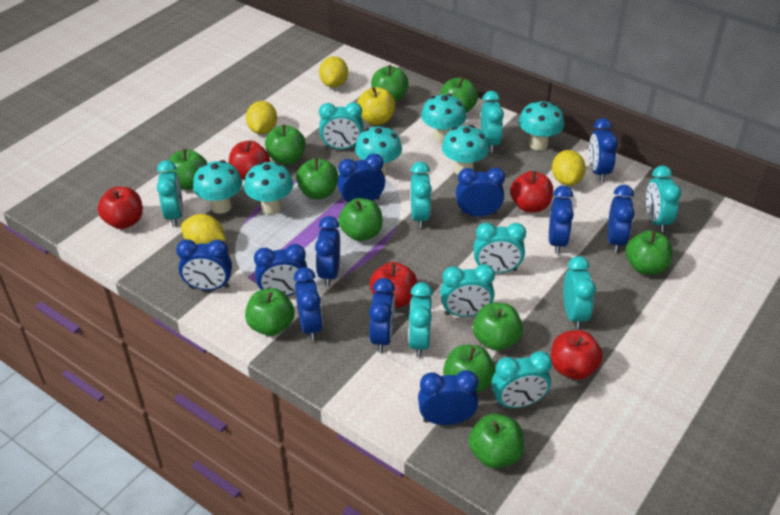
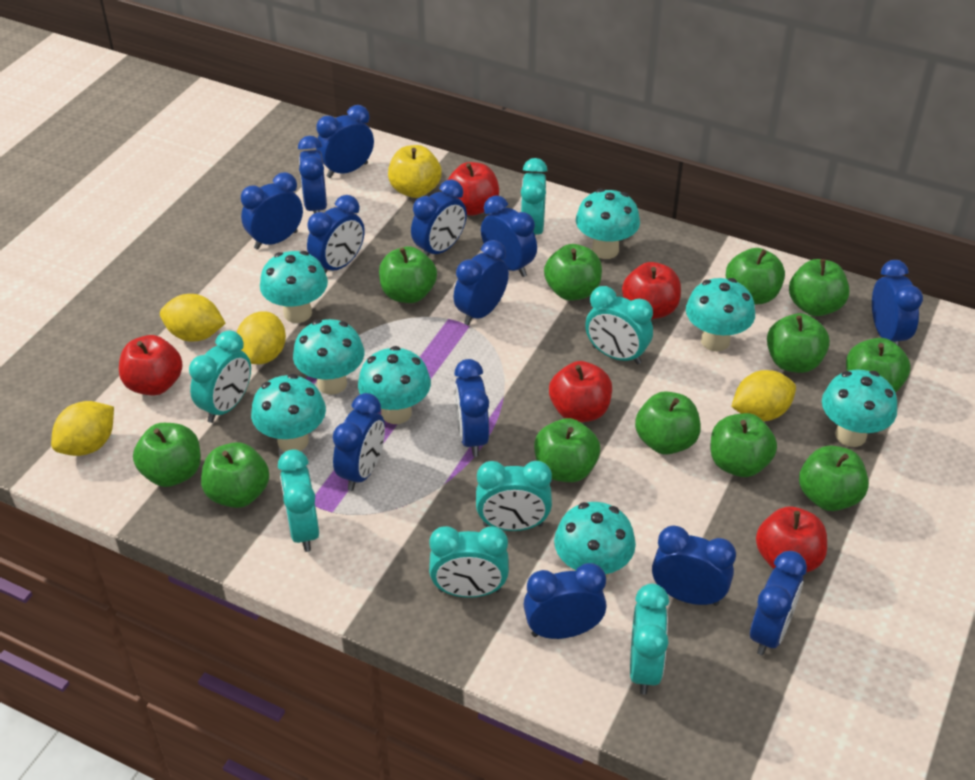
blue clock: [176,239,232,290] [254,244,307,296] [294,267,323,341] [315,216,340,286] [337,153,385,206] [369,278,395,353] [418,370,478,425] [456,167,505,217] [549,186,574,254] [589,118,618,182] [607,185,635,253] = 11 -> [241,172,303,250] [298,136,327,214] [307,195,365,273] [316,105,374,178] [333,393,385,491] [411,179,467,256] [454,240,509,325] [454,359,489,457] [481,195,537,277] [523,563,607,639] [652,526,736,606] [750,551,807,655] [872,260,923,346] = 13
green apple: [167,149,207,190] [245,288,294,336] [265,125,306,165] [296,158,339,199] [338,198,383,241] [371,65,409,102] [440,77,478,113] [443,345,496,393] [468,414,524,469] [473,303,523,351] [626,230,673,275] = 11 -> [133,423,201,487] [201,442,269,508] [379,246,437,303] [534,418,600,482] [544,244,602,301] [635,391,701,455] [710,413,777,477] [726,248,785,304] [767,313,830,373] [789,259,849,316] [799,445,869,511] [846,338,910,392] = 12
turquoise clock: [157,160,183,227] [319,102,363,149] [409,282,433,357] [410,162,432,228] [440,264,495,317] [473,223,526,273] [481,91,504,152] [491,351,552,408] [563,256,596,329] [646,166,681,232] = 10 -> [189,330,251,423] [278,449,319,552] [429,526,509,598] [476,461,552,531] [521,158,548,235] [585,286,653,365] [630,584,669,694] = 7
turquoise mushroom: [193,160,242,214] [244,162,293,215] [355,125,402,176] [421,94,466,144] [442,125,489,175] [519,100,564,151] = 6 -> [251,374,326,452] [260,251,328,323] [293,319,364,395] [358,346,431,424] [554,502,636,579] [576,189,640,259] [686,278,755,351] [822,370,897,447] = 8

